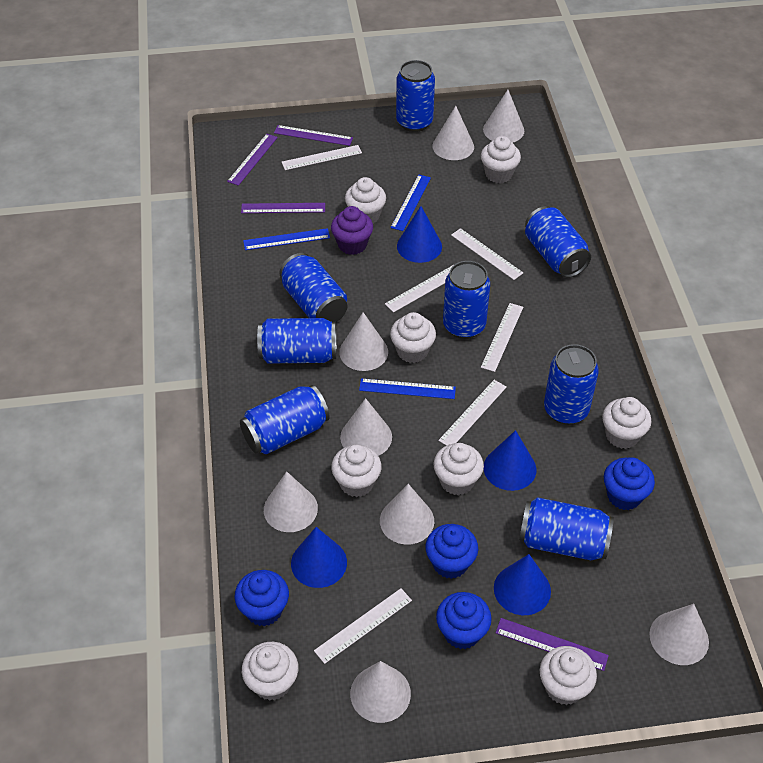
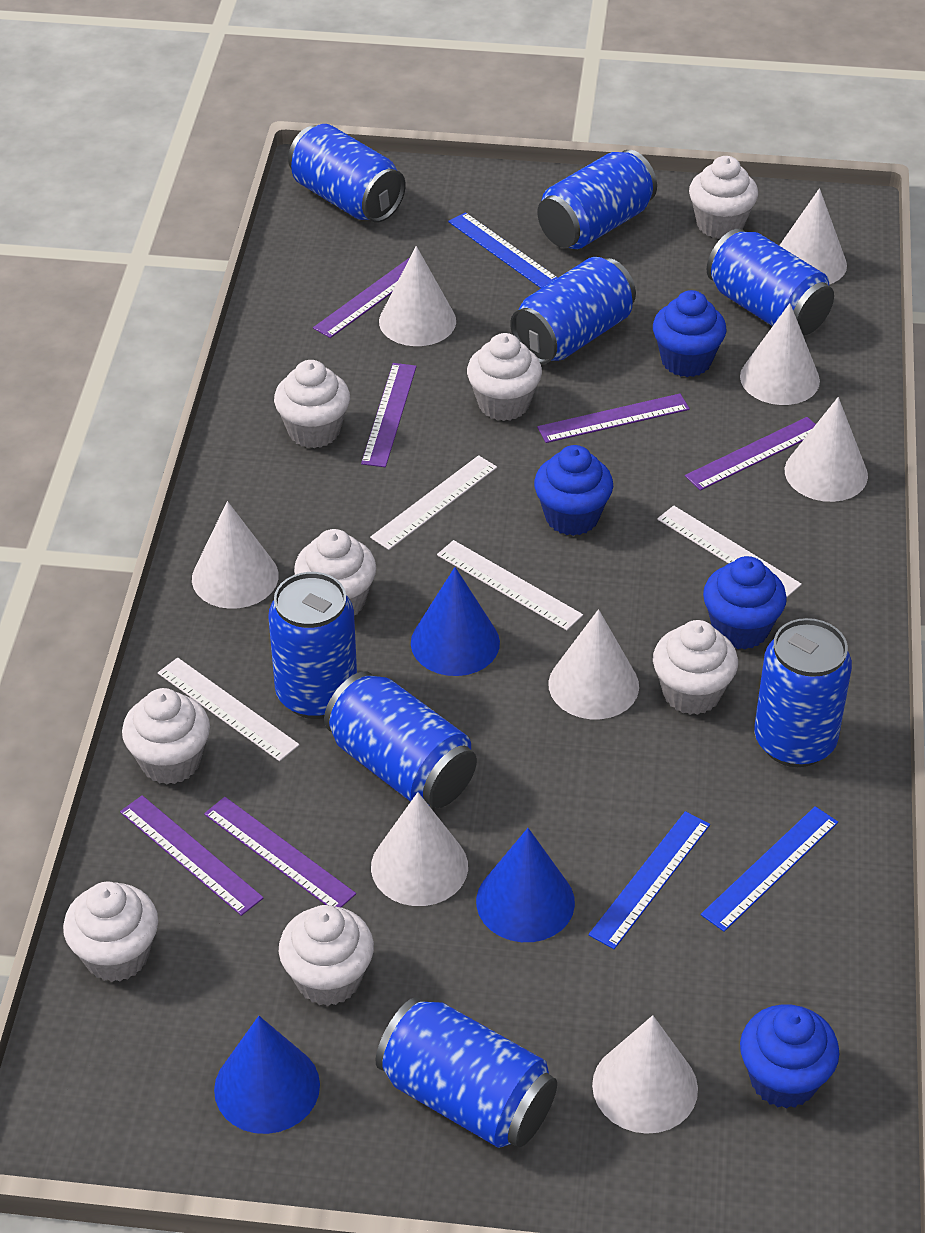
blue cone: [291,527,347,588] [397,206,442,263] [484,430,536,491] [494,554,551,615] = 4 -> [214,1016,320,1134] [411,567,500,676] [476,828,575,942] = 3
purple cupcake: [331,206,373,255] = 1 -> none = 0
purple ruler: [227,134,278,186] [241,203,325,213] [274,125,353,146] [495,618,609,671] = 4 -> [120,795,264,916] [204,797,356,907] [313,258,409,338] [361,363,417,467] [537,394,690,443] [685,417,816,491] = 6
white ruler: [282,145,362,170] [314,588,412,664] [385,265,453,313] [438,380,507,446] [451,228,523,280] [481,303,523,372] = 6 -> [158,657,299,761] [370,455,497,550] [437,540,583,630] [657,506,802,597] = 4

